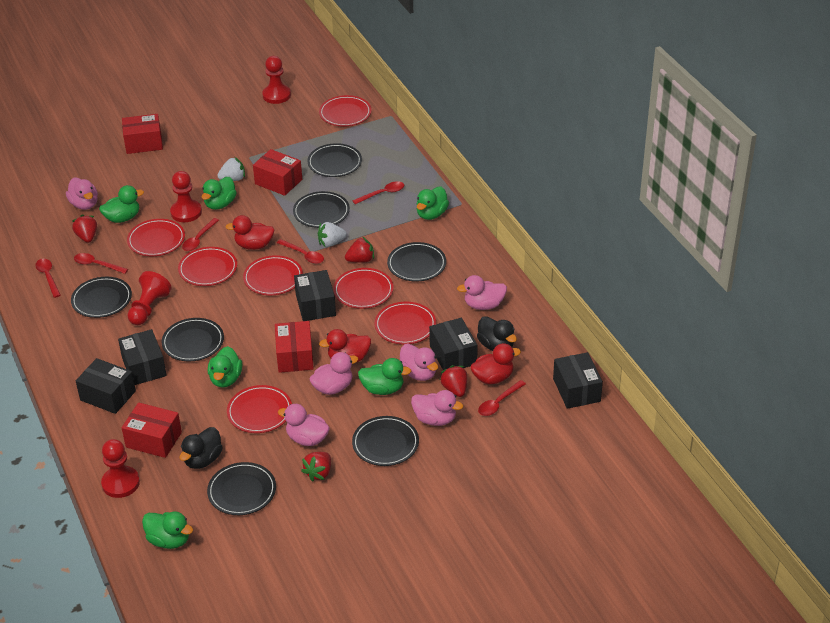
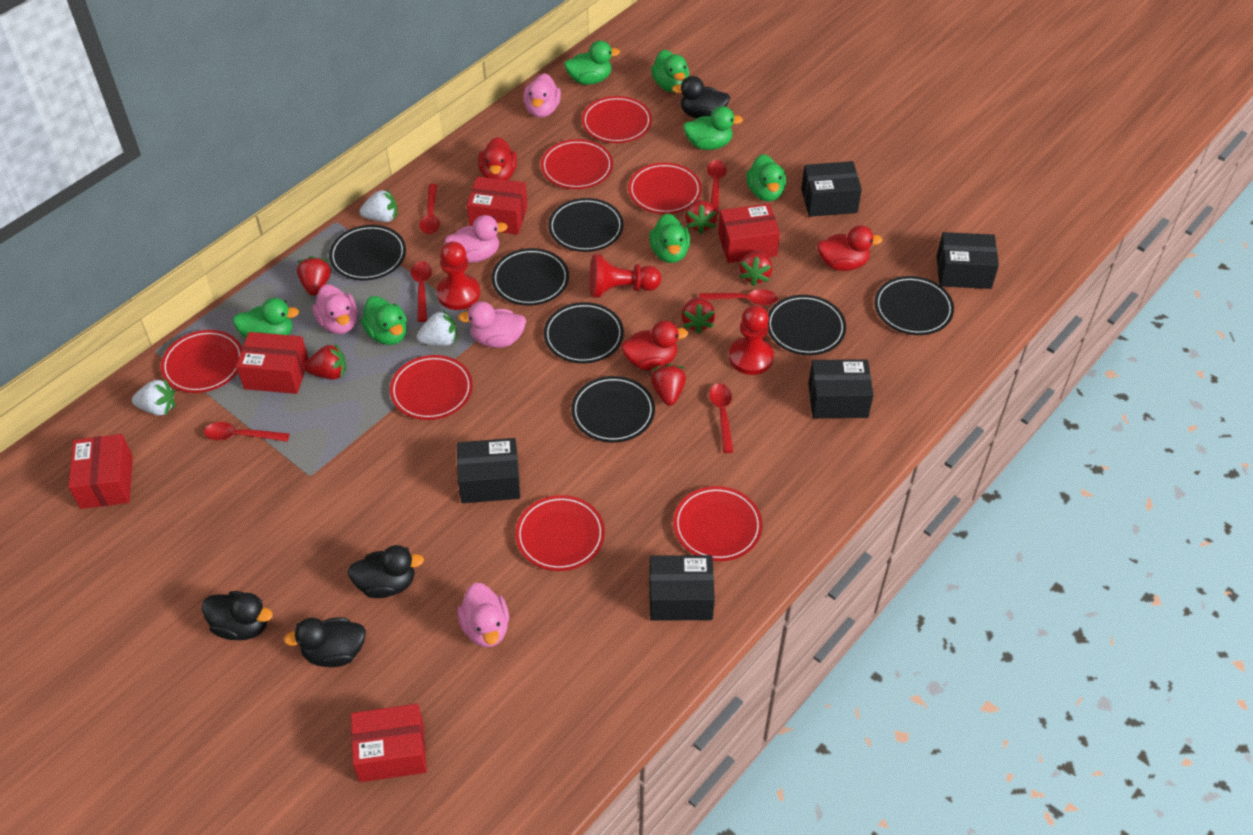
black duck: [180,427,223,469] [477,316,517,351] = 2 -> [202,591,273,640] [283,617,366,667] [347,545,424,598] [672,76,730,119] = 4
green duck: [99,185,144,223] [142,511,193,549] [202,177,237,210] [208,346,242,388] [358,358,411,395] [417,186,449,220] = 6 -> [233,298,299,339] [361,296,407,345] [564,40,620,85] [649,213,690,263] [651,50,689,92] [683,106,743,150] [746,154,786,202] = 7
pink duck: [66,178,98,210] [278,404,330,446] [310,352,358,395] [400,344,438,381] [411,390,463,426] [457,275,507,310] = 6 -> [313,284,358,334] [445,215,508,263] [458,301,526,348] [458,583,509,647] [523,73,561,118] = 5
red box: [122,114,163,154] [122,402,182,458] [253,149,302,196] [275,321,314,373] = 4 -> [68,434,133,509] [236,332,309,394] [351,704,427,782] [467,177,527,235] [718,204,780,263] = 5
red pawn: [101,439,140,498] [127,271,172,325] [170,171,202,222] [262,56,291,104] = 4 -> [437,241,480,310] [589,254,661,298] [729,305,774,375] = 3
red strawberry: [72,215,97,243] [301,452,331,482] [345,237,374,263] [440,365,467,397] = 4 -> [297,256,331,296] [305,343,347,380] [651,364,686,406] [681,297,716,334] [685,200,717,234] [739,251,773,286] = 6
white strawberry: [217,157,245,181] [318,222,347,247] = 2 -> [132,378,175,416] [359,188,397,222] [416,310,457,346] = 3

